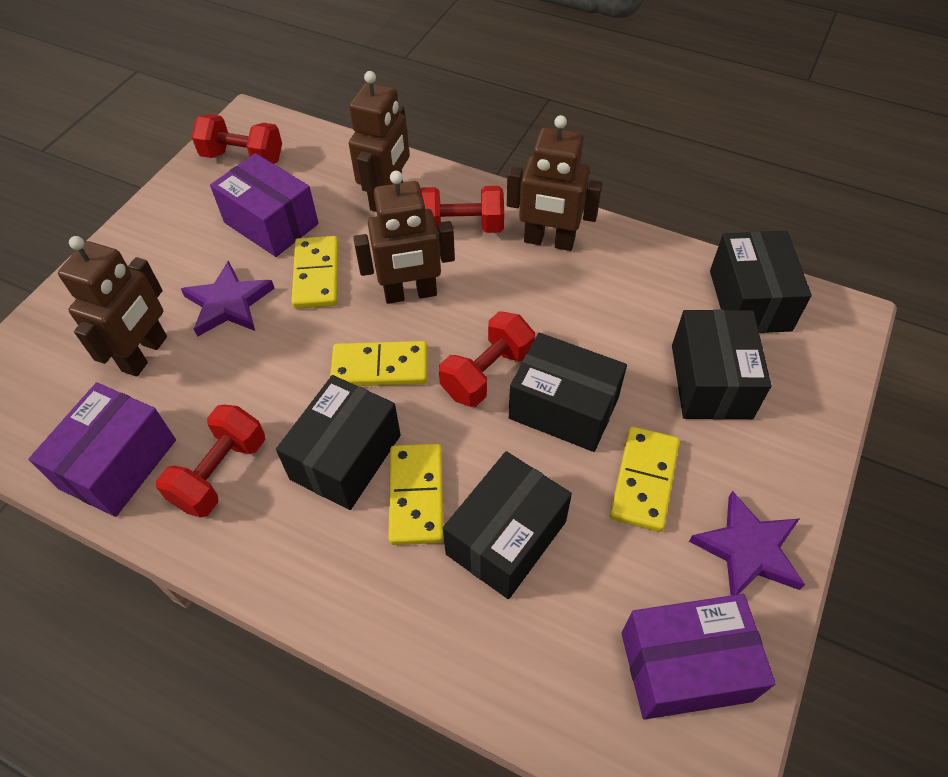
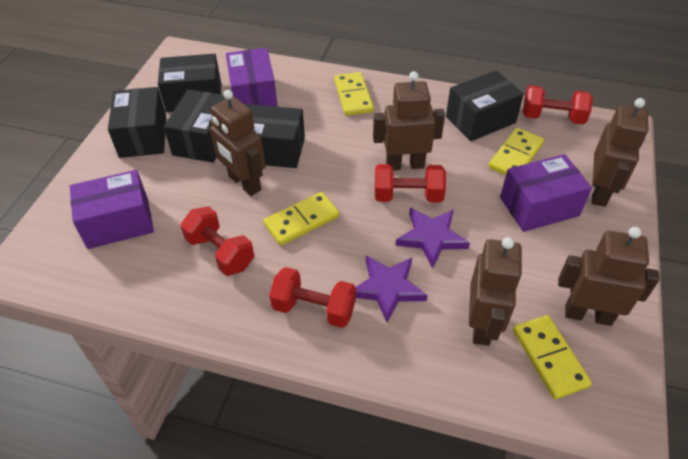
brown robot: [58,236,167,376] [349,71,410,212] [353,171,455,304] [507,115,602,251] = 4 -> [209,90,266,196] [373,71,445,171] [469,237,522,346] [558,227,660,326] [592,98,649,207] = 5

